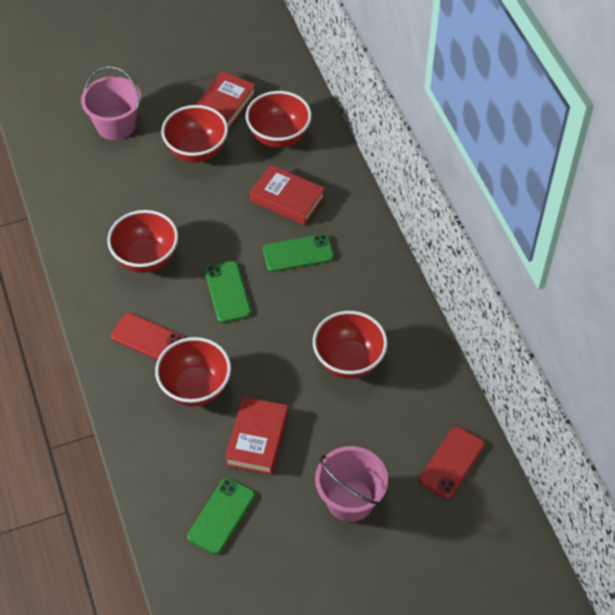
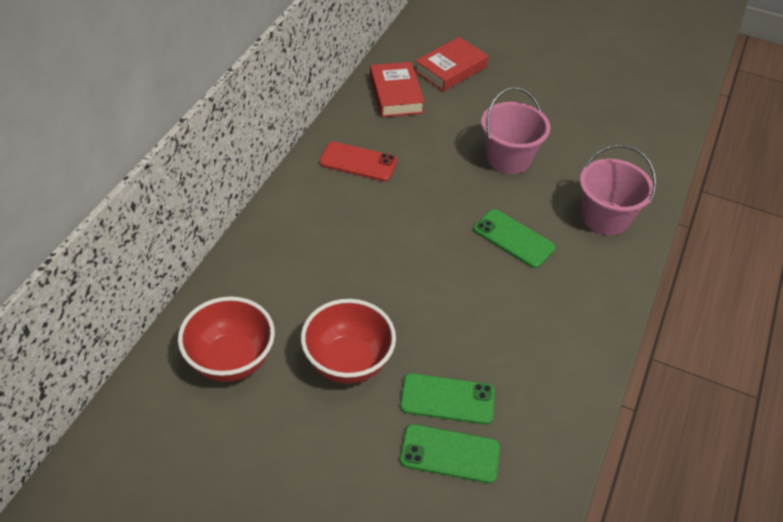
red book: [196,71,256,130] [225,397,288,475] [250,165,325,225] = 3 -> [370,62,425,117] [415,37,488,92] = 2
red bowl: [107,210,178,273] [155,337,231,406] [161,105,228,163] [246,91,312,148] [313,311,388,379] = 5 -> [178,296,275,382] [301,299,396,384] = 2
red phone: [111,313,185,360] [419,426,485,498] = 2 -> [319,142,397,181] = 1

